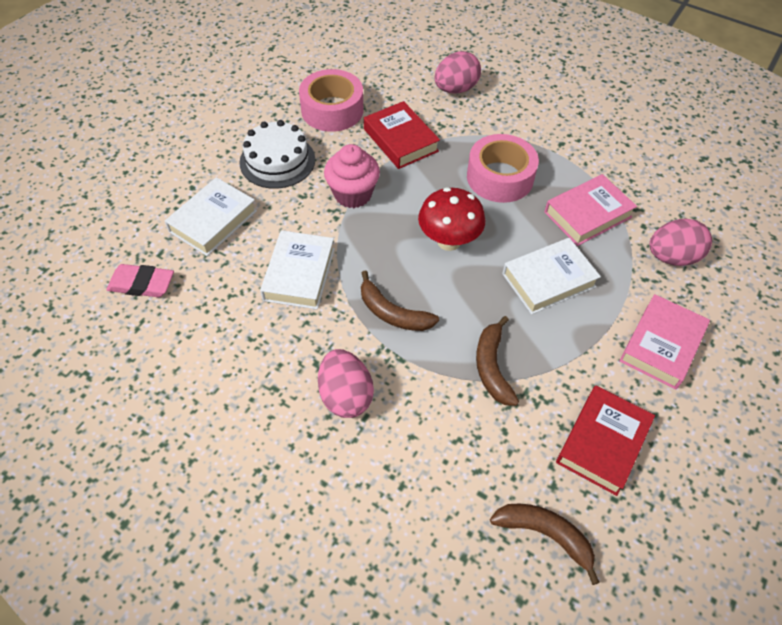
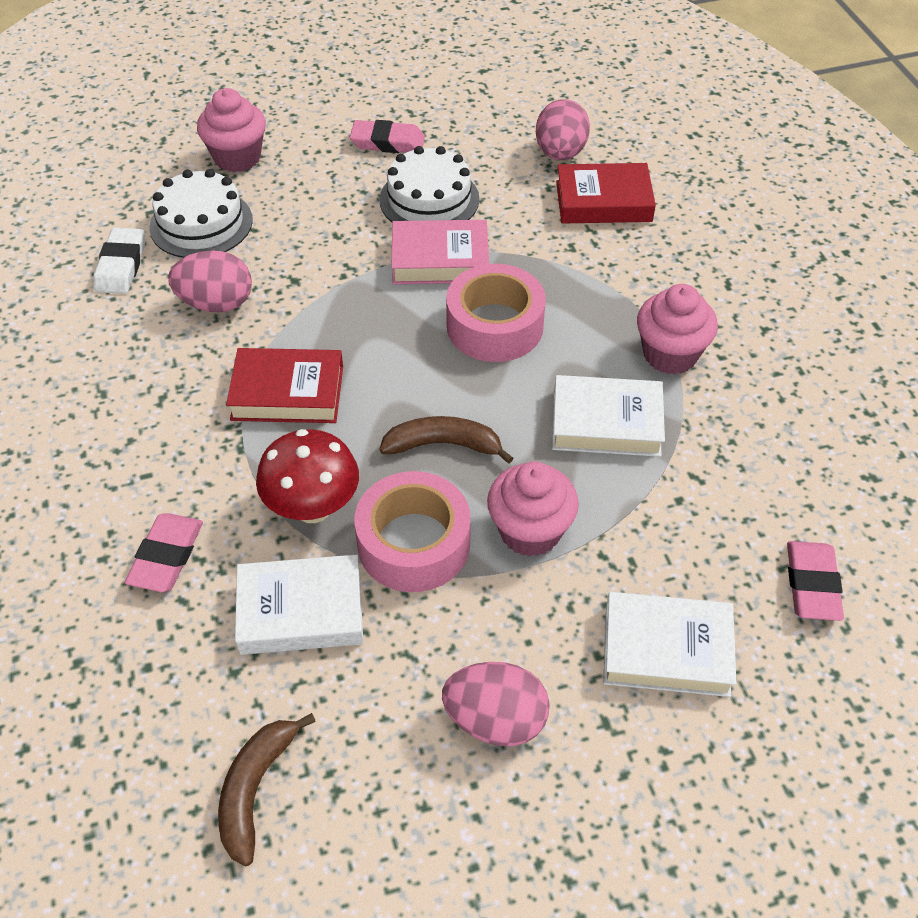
brown banana: [361,271,439,331] [476,316,519,406] [490,504,600,585] = 3 -> [218,713,316,866] [379,416,513,464] = 2
pink book: [544,174,637,246] [619,294,710,389] = 2 -> [391,220,489,284] = 1
pink cupcake: [324,144,380,208] = 1 -> [197,88,266,172] [487,461,579,557] [637,284,718,374] = 3
pink eraser: [106,264,174,297] = 1 -> [125,513,203,592] [350,120,425,153] [787,541,844,621] = 3
white cake: [239,120,315,189] = 1 -> [149,169,253,258] [379,146,479,222] = 2
white eraser: none = 0 -> [94,228,145,294] = 1

